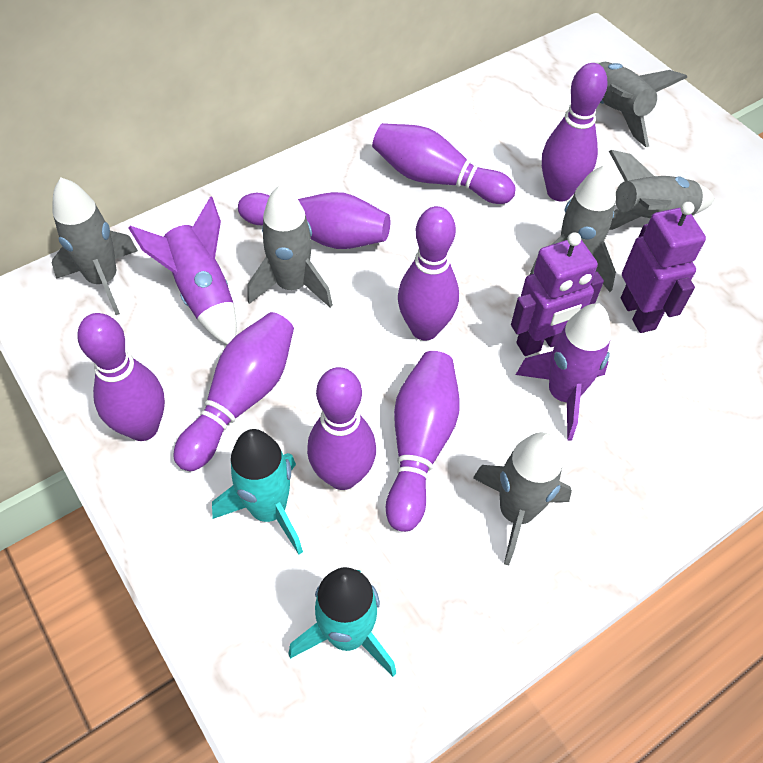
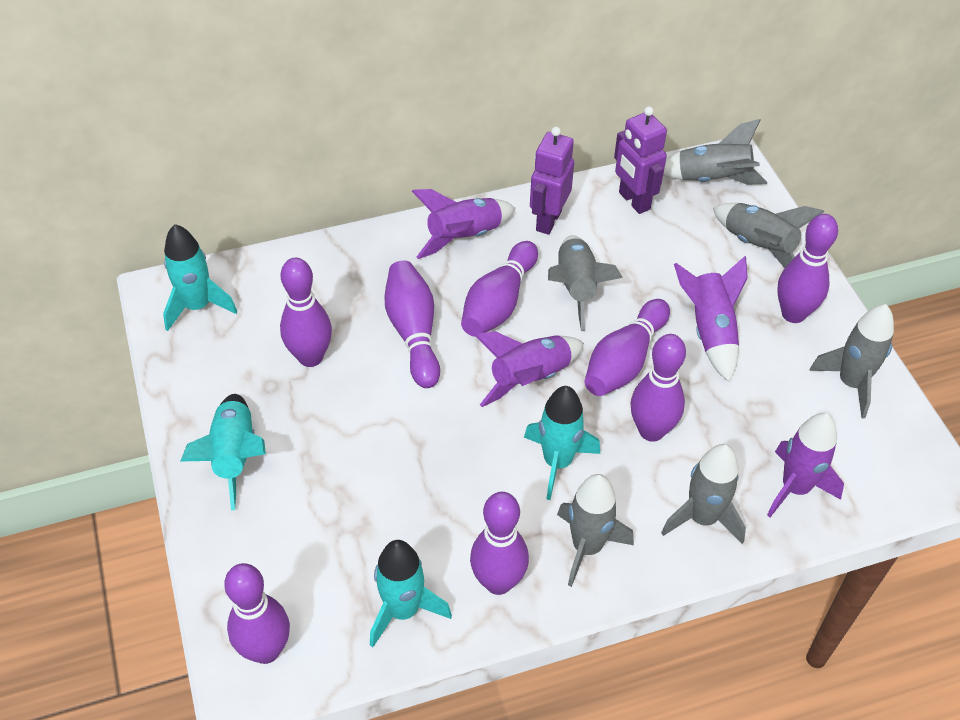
purple rocket: [129,196,237,345] [516,303,611,440] = 2 -> [412,189,516,259] [475,331,584,407] [674,256,748,382] [767,413,844,517] = 4
turquoise rocket: [212,429,303,554] [288,567,396,677] = 2 -> [163,224,237,331] [181,394,266,510] [370,540,452,647] [524,386,600,500] = 4

